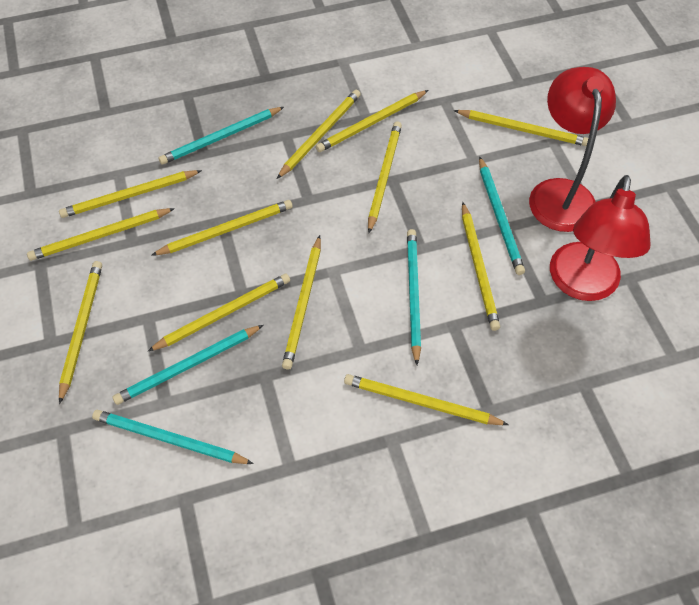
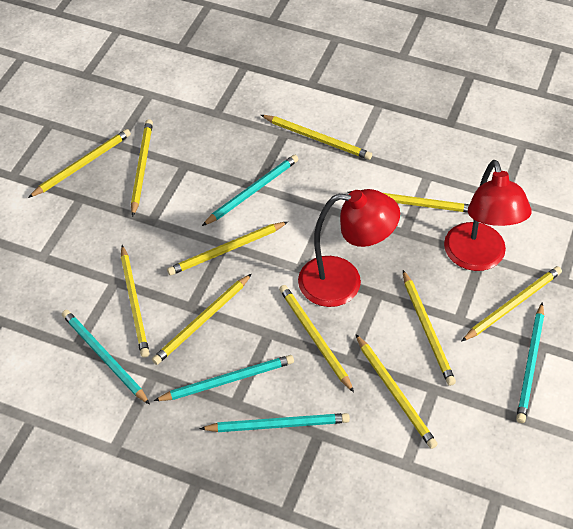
yellow pencil: [27,208,175,261] [59,170,202,218] [59,261,102,404] [148,274,290,351] [151,200,293,256] [277,90,361,179] [282,235,321,370] [316,90,428,152] [344,374,509,425] [368,121,402,233] [454,110,588,146] [462,202,500,331] = 12 -> [28,129,131,198] [121,245,150,358] [131,119,153,217] [152,274,251,365] [167,222,288,275] [261,115,372,160] [279,285,354,392] [347,191,469,213] [356,334,438,449] [403,270,456,386] [461,266,562,342] = 11

